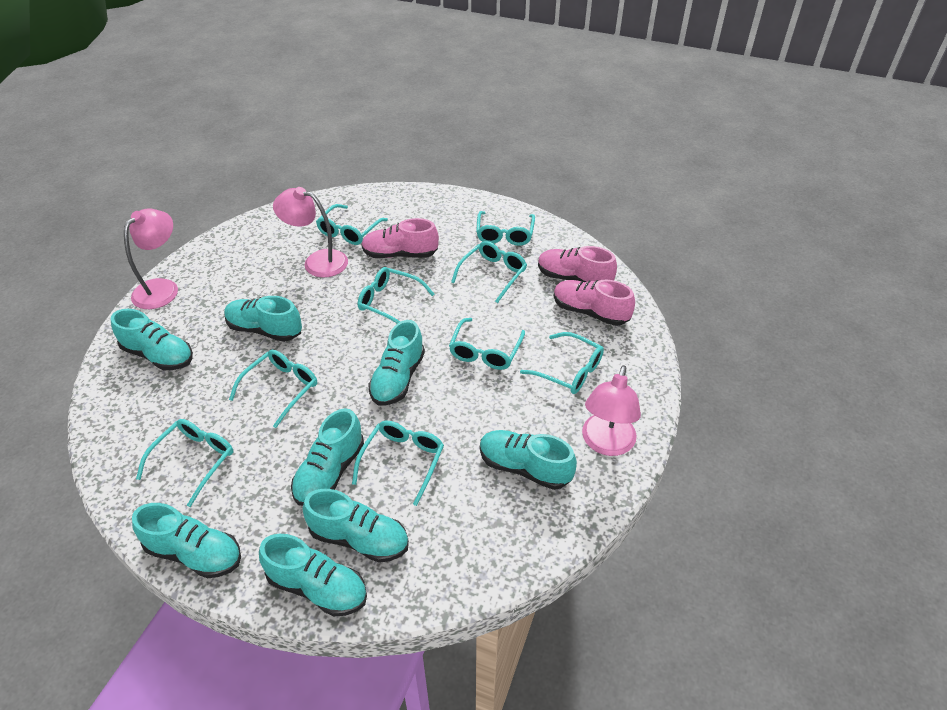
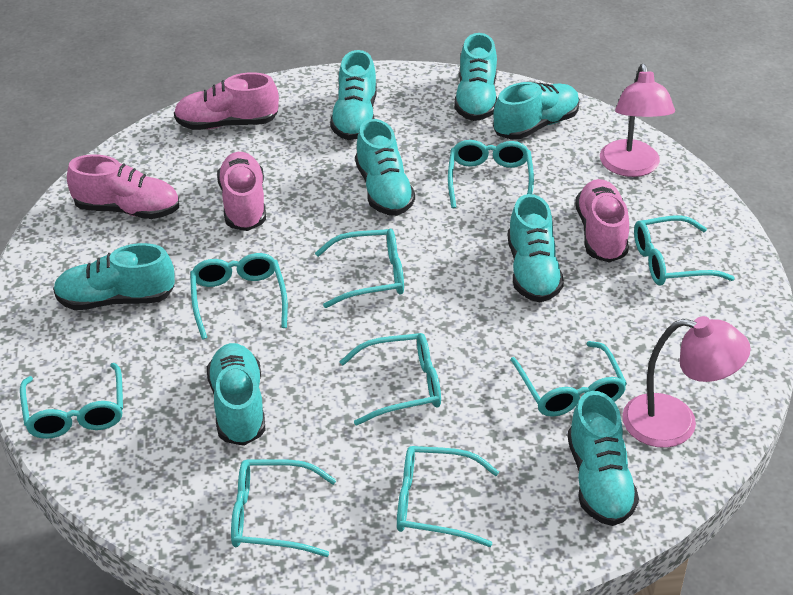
pink lamp: [124,209,178,309] [273,187,348,278] [582,365,641,456] = 3 -> [600,64,675,177] [622,316,751,448] = 2
pink shoe: [361,218,439,258] [538,246,617,282] [553,280,635,326] = 3 -> [67,154,179,219] [174,72,279,130] [217,152,266,231] [575,179,629,263] = 4

